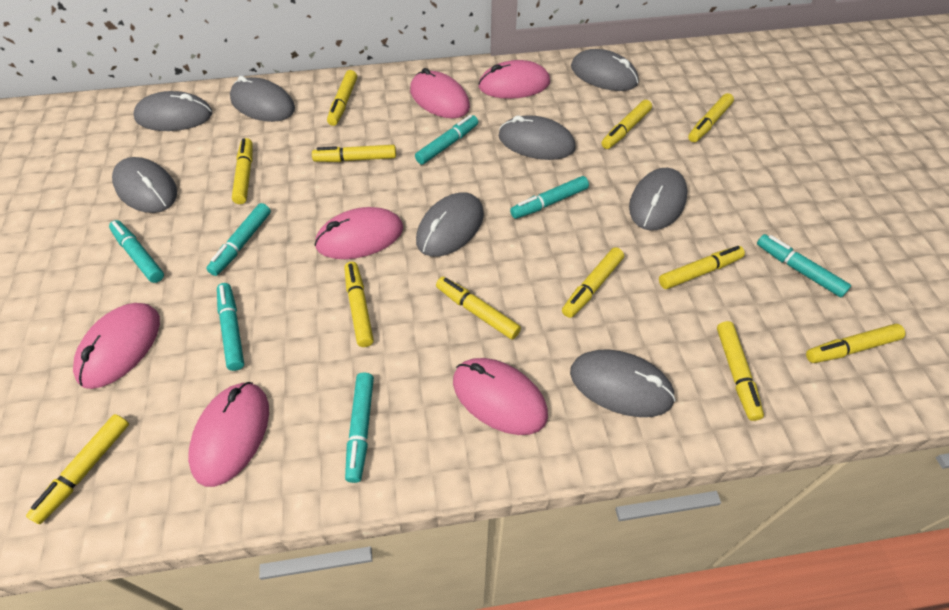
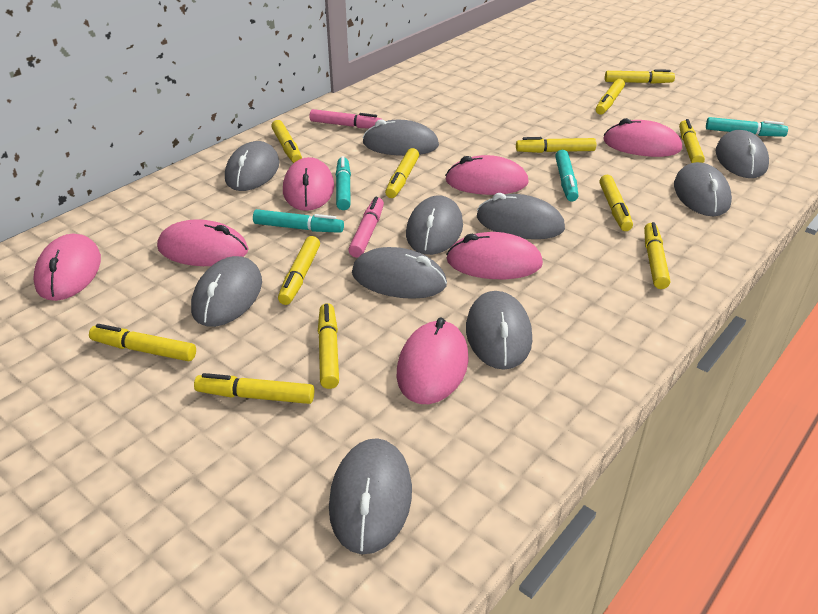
grey mouse: [112,157,177,213] [134,91,212,131] [230,76,295,122] [416,192,484,257] [499,115,576,160] [570,349,676,417] [571,49,639,91] [629,168,688,231] = 8 -> [191,256,262,327] [225,141,280,191] [329,438,412,554] [352,247,447,299] [363,119,439,156] [406,196,463,255] [466,291,532,370] [477,193,565,239] [674,162,732,216] [716,130,769,178] = 10
pink marker: none = 0 -> [310,109,383,129] [348,197,384,258] = 2
pink mouse: [73,303,160,389] [188,382,269,487] [314,207,403,259] [410,68,470,118] [453,358,548,435] [478,60,550,99] = 6 -> [33,234,101,301] [157,219,249,266] [283,157,334,211] [397,317,469,404] [445,155,529,195] [446,232,543,279] [603,118,682,157] = 7
turquoise marker: [109,220,164,283] [206,203,271,276] [217,283,244,371] [345,373,374,483] [415,115,478,165] [510,176,589,219] [757,234,851,297] = 7 -> [253,209,344,233] [336,156,351,210] [555,150,578,202] [706,117,788,137] = 4

